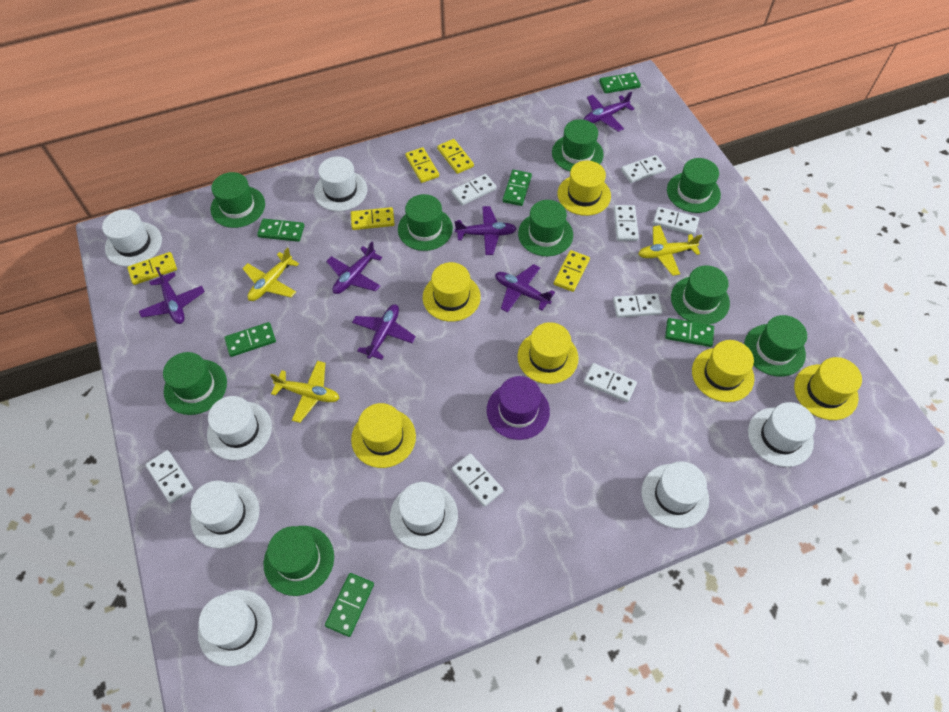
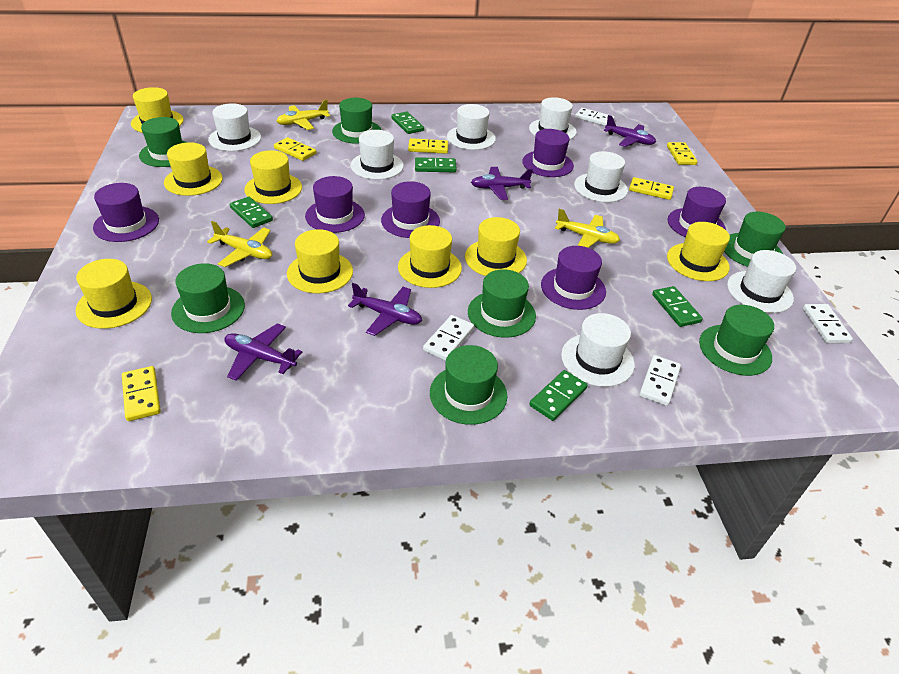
green domino: [224,322,276,357] [257,219,304,242] [325,573,374,637] [502,170,532,206] [599,72,641,94] [665,318,714,347] = 6 -> [230,197,273,228] [392,112,424,134] [415,157,457,172] [529,370,588,421] [652,286,703,327] = 5
green hat: [163,352,227,415] [211,172,265,228] [264,526,334,596] [398,194,453,251] [518,200,573,256] [552,119,604,171] [667,158,721,213] [671,265,730,325] [744,315,807,377] = 9 -> [139,117,187,167] [171,263,245,333] [332,98,381,144] [430,345,507,425] [468,269,536,338] [699,305,774,376] [724,212,786,267] = 7
purple hat: [487,376,550,440] = 1 -> [93,183,159,242] [305,176,365,233] [381,181,440,238] [522,129,574,177] [541,246,606,310] [668,187,726,237] = 6
purple plane: [139,267,205,324] [326,242,382,294] [352,304,416,360] [455,206,517,255] [495,264,555,313] [584,92,634,132] = 6 -> [224,323,302,381] [348,283,422,336] [471,167,533,200] [604,115,656,147] = 4
white domino: [145,450,193,503] [451,174,497,206] [452,453,503,507] [584,363,637,402] [613,294,662,318] [614,205,639,241] [621,155,666,183] [653,207,699,235] = 8 -> [423,315,474,361] [575,108,615,126] [639,355,681,406] [803,304,853,343] = 4
white hat: [102,209,162,267] [190,481,259,549] [198,590,272,667] [207,396,272,460] [314,156,367,211] [390,482,458,550] [641,461,709,529] [748,402,816,467] = 8 -> [208,103,261,151] [351,130,404,180] [447,104,496,150] [529,97,577,140] [561,313,635,387] [574,151,628,202] [727,250,796,313] = 7
yellow hat: [351,403,416,468] [423,262,481,322] [517,322,579,384] [558,161,611,216] [692,340,754,402] [794,357,862,420] = 6 -> [76,259,152,329] [131,87,184,133] [164,142,223,196] [244,150,302,204] [287,229,353,293] [398,225,462,288] [465,217,527,276] [667,222,730,281] = 8

